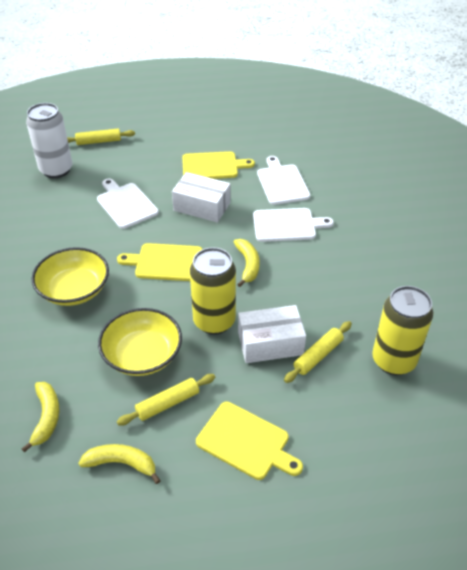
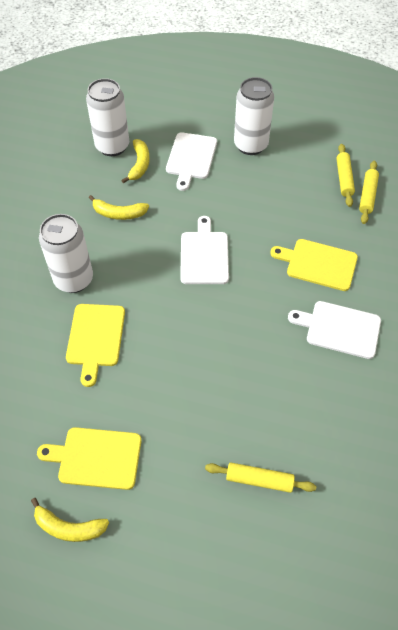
white box: [172,172,231,223] [238,305,306,363] = 2 -> none = 0
white can: [26,103,73,178] = 1 -> [39,214,93,293] [86,78,129,156] [234,77,274,155] = 3
yellow bowl: [32,247,109,306] [98,308,182,376] = 2 -> none = 0
yellow can: [190,247,236,335] [372,286,433,375] = 2 -> none = 0

